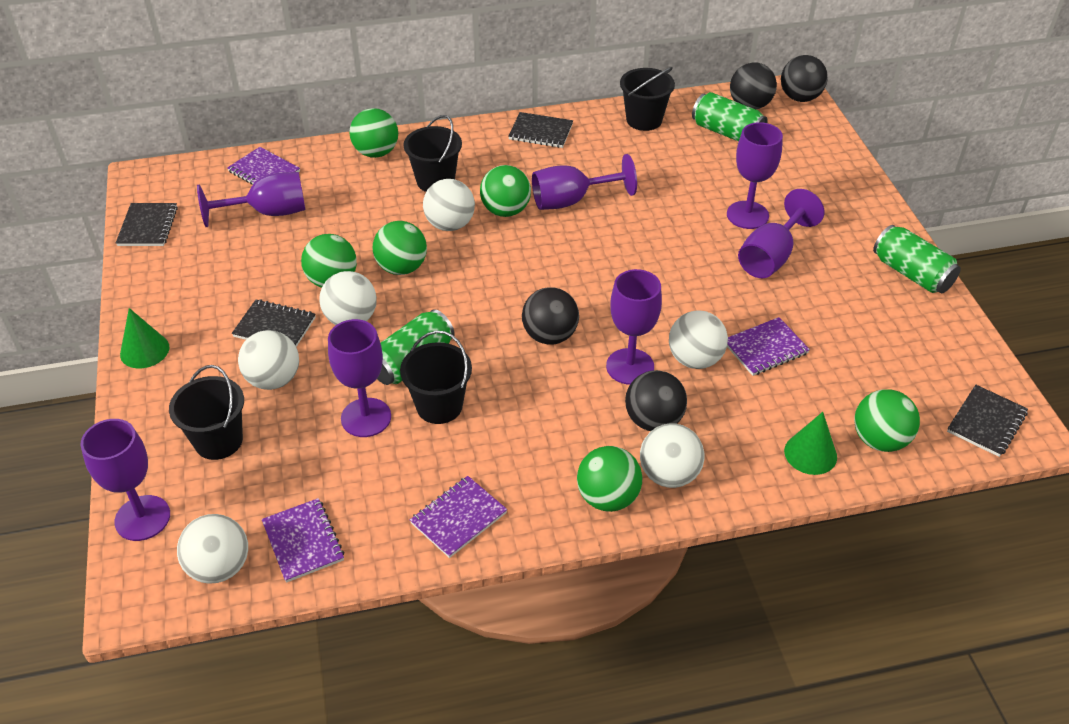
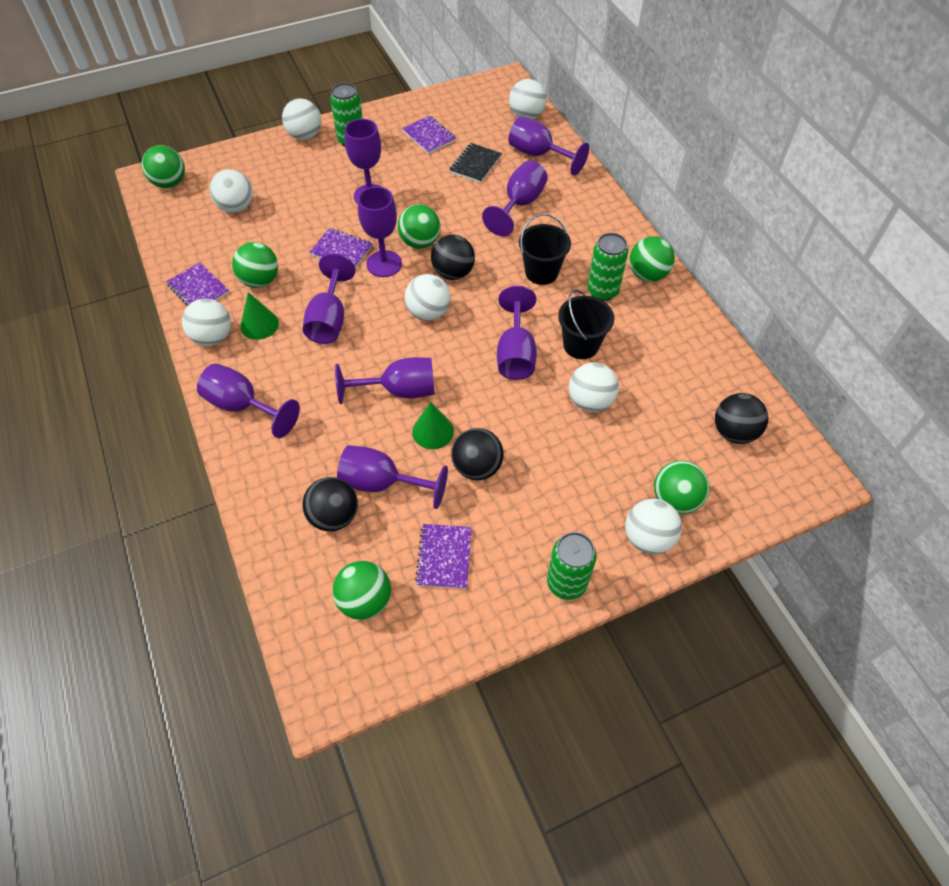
black bucket: [169,365,244,460] [400,331,472,424] [403,115,462,192] [620,67,675,131] = 4 -> [519,213,571,285] [558,290,614,359] = 2
black notebook: [116,203,178,246] [232,299,316,347] [508,112,573,148] [947,385,1028,457] = 4 -> [449,143,502,183] = 1
purple goblet: [81,419,170,541] [197,172,305,227] [328,319,391,437] [532,154,637,210] [606,269,662,385] [727,122,783,229] [738,189,825,278] = 7 -> [197,364,300,438] [303,253,356,344] [335,357,435,404] [337,445,448,509] [344,119,381,204] [358,186,402,277] [482,161,548,236] [497,286,537,380] [509,116,589,176] = 9
white ball: [177,514,248,584] [238,330,299,390] [319,271,377,325] [423,179,475,231] [640,423,704,488] [669,310,728,369] = 6 -> [182,299,231,346] [209,169,253,213] [282,98,321,140] [405,274,451,321] [509,79,547,119] [569,363,619,412] [625,499,682,554] = 7

